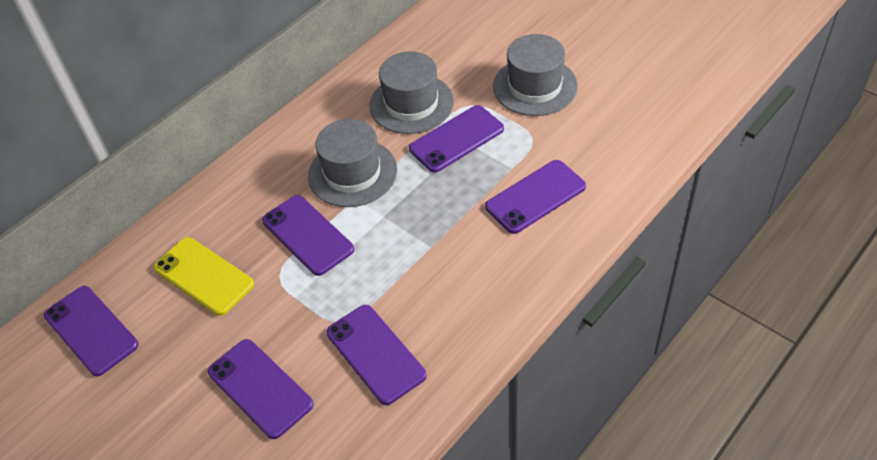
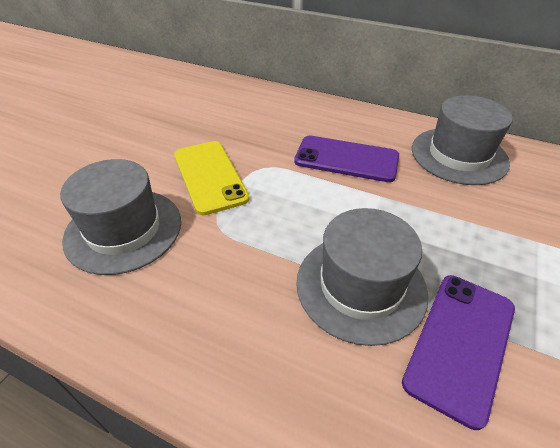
purple phone: [44,286,139,376] [208,339,314,439] [262,195,354,276] [326,305,427,405] [409,105,504,173] [485,160,586,234] = 6 -> [294,135,399,182] [402,275,515,430] = 2

